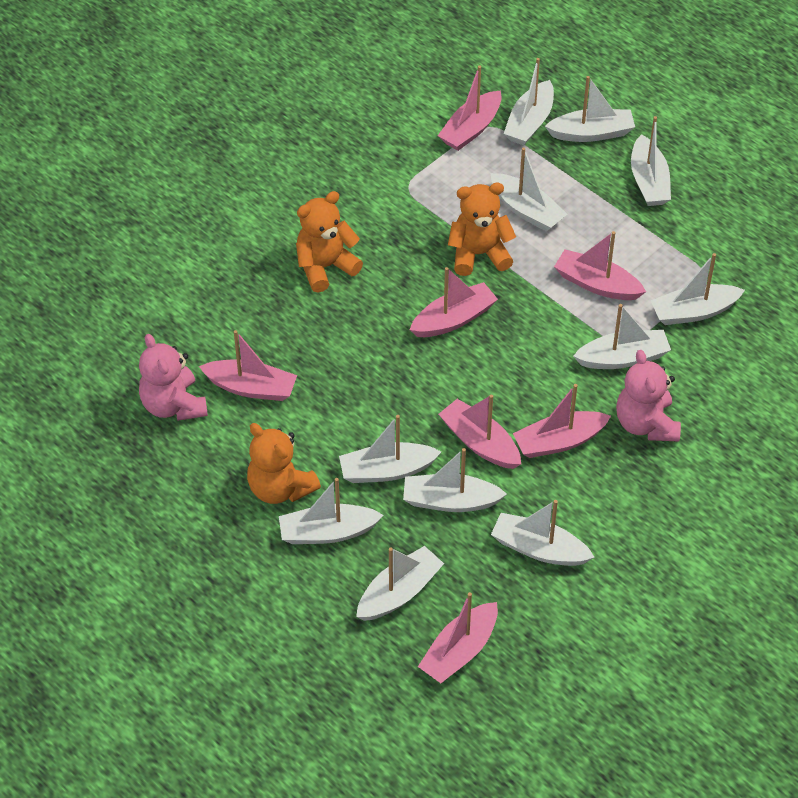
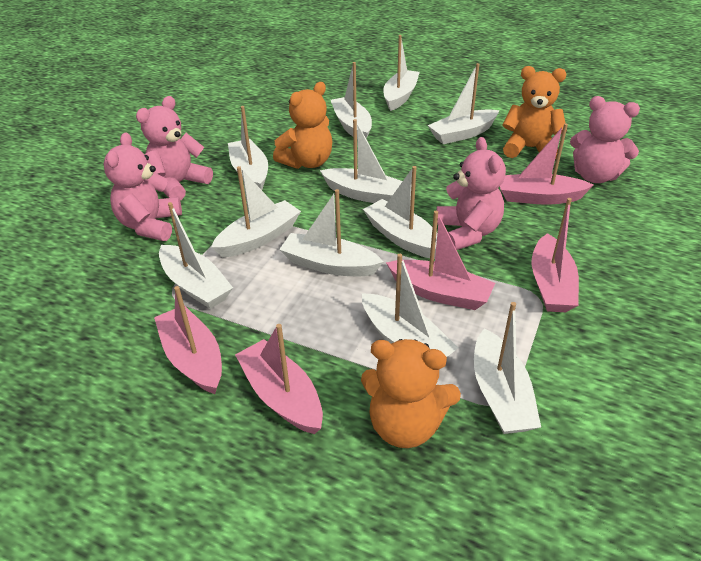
pink boat: [199,330,297,401] [410,267,498,337] [418,592,498,683] [438,66,502,151] [439,395,521,469] [513,384,611,458] [554,231,646,300] = 7 -> [154,286,222,394] [235,324,323,434] [386,211,495,310] [500,123,594,205] [532,198,579,312] = 5
pink teddy bear: [139,334,208,421] [616,350,681,441] = 2 -> [104,132,182,241] [136,96,213,200] [436,137,506,250] [570,96,640,183] = 4

